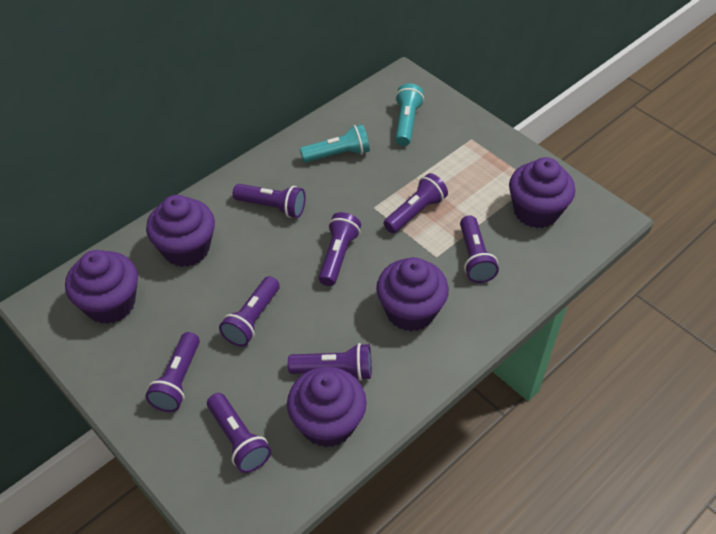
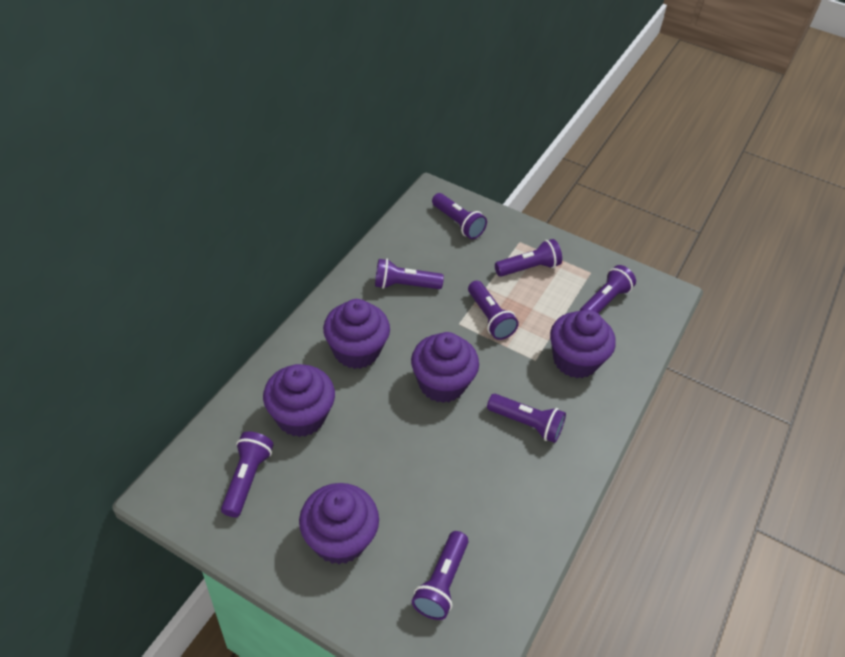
turquoise flashlight: [300,124,370,163] [395,84,424,146] = 2 -> none = 0

